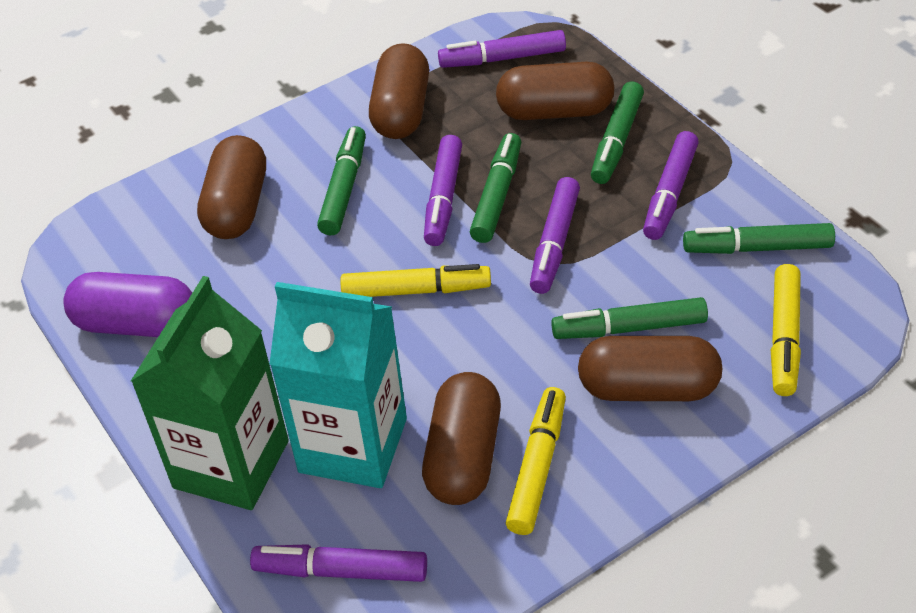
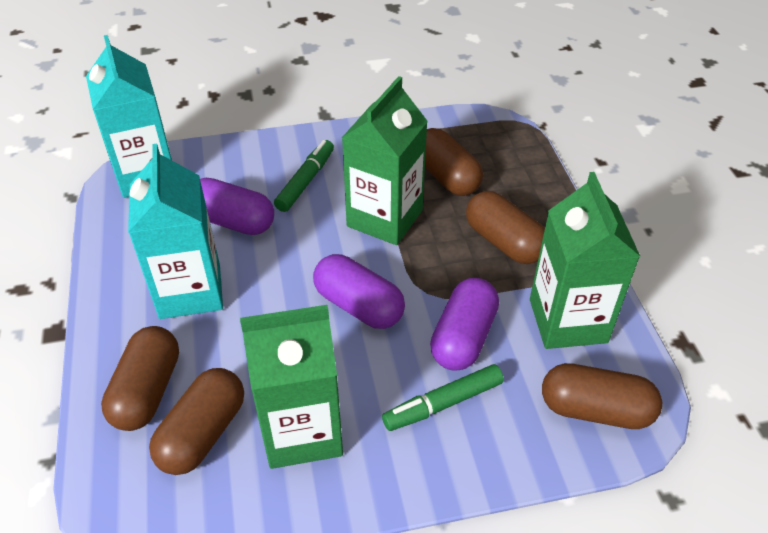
green carton: [131,276,289,510] = 1 -> [240,305,343,469] [342,76,428,245] [530,172,641,349] = 3
green marker: [317,126,366,235] [470,133,521,243] [551,297,708,339] [591,82,644,184] [683,223,835,254] = 5 -> [274,140,334,212] [382,364,504,431] = 2
purple capsule: [63,272,192,337] = 1 -> [200,178,274,235] [313,254,405,329] [430,278,499,371] = 3
purple marker: [250,544,427,582] [424,135,462,246] [438,30,566,68] [530,177,580,294] [643,131,699,240] = 5 -> none = 0
turquoise carton: [269,282,407,488] = 1 -> [86,35,172,198] [128,144,223,319] = 2
yellow marker: [340,264,491,297] [506,387,566,535] [771,264,801,396] = 3 -> none = 0

